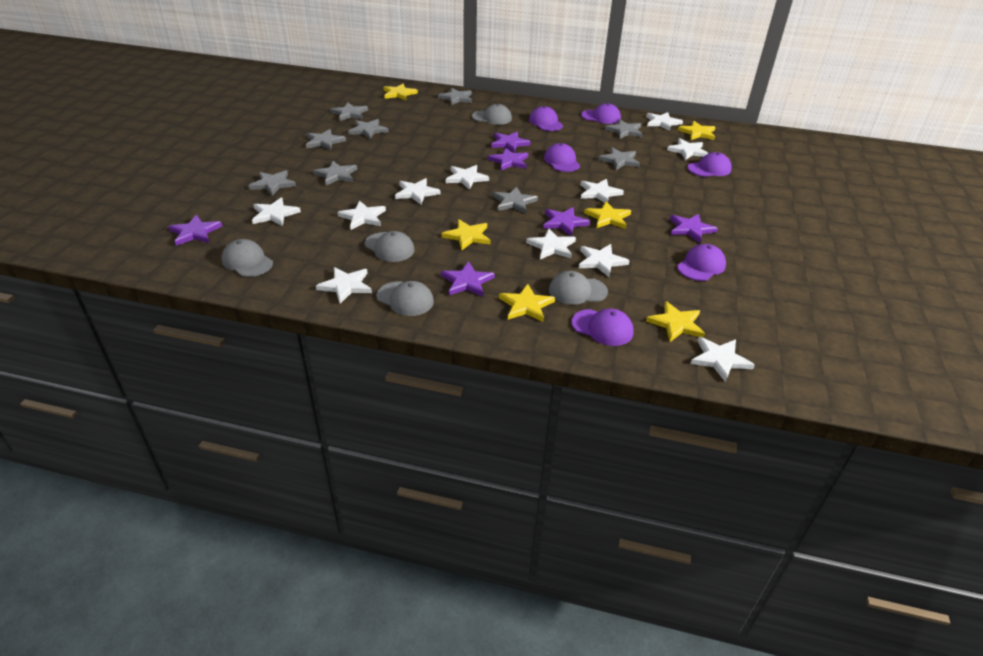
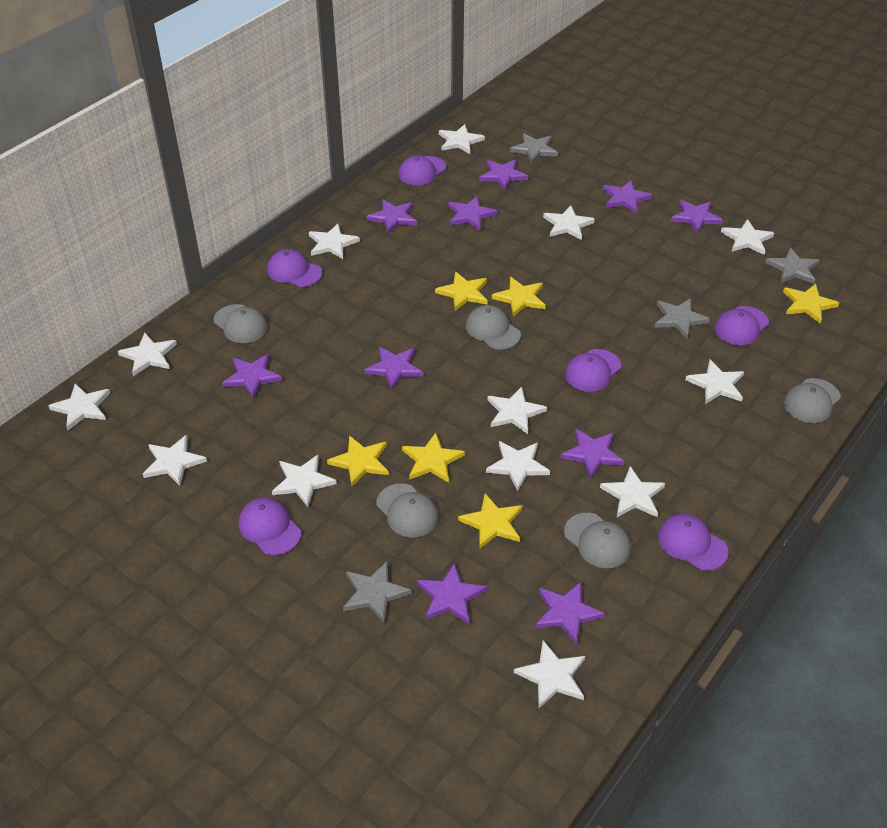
grey star: [248,170,296,196] [306,129,346,150] [313,161,357,186] [330,103,368,121] [348,119,389,139] [438,88,472,105] [492,187,538,214] [598,147,640,170] [605,119,643,139] = 9 -> [343,562,411,622] [510,133,558,164] [654,298,710,338] [765,248,820,284] = 4
purple star: [168,215,222,246] [441,262,495,297] [488,148,528,170] [491,132,531,153] [543,207,590,236] [670,214,718,243] = 6 -> [222,354,282,399] [364,347,423,390] [367,199,417,234] [417,563,487,624] [448,196,497,230] [479,159,528,190] [535,582,605,645] [561,429,625,479] [603,180,652,214] [671,200,723,234] = 10
white star: [252,197,301,226] [316,267,372,304] [337,201,386,230] [395,178,440,205] [445,165,489,190] [526,228,576,259] [579,244,630,277] [581,179,624,203] [646,112,683,131] [667,138,708,160] [691,337,755,382] = 11 -> [49,383,110,430] [118,333,177,376] [143,435,207,486] [272,455,337,507] [309,223,360,259] [439,124,485,154] [486,441,550,491] [488,387,547,434] [514,640,585,708] [543,205,595,240] [600,466,665,517] [685,360,744,404] [721,219,774,255] = 13

